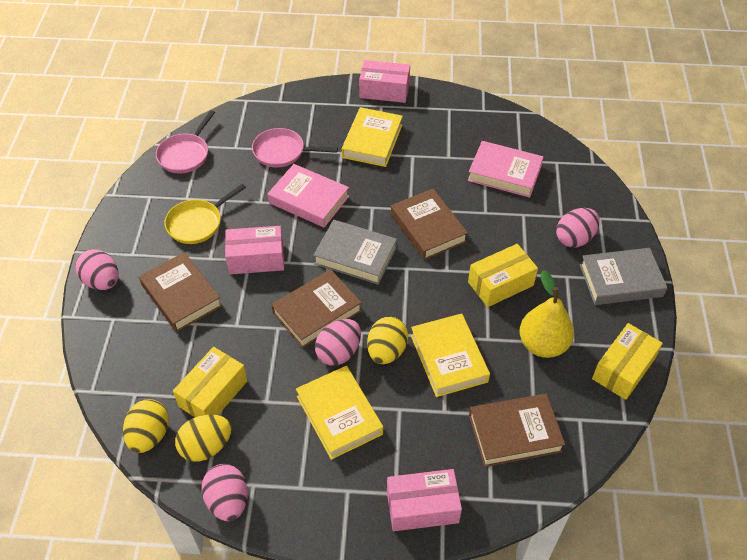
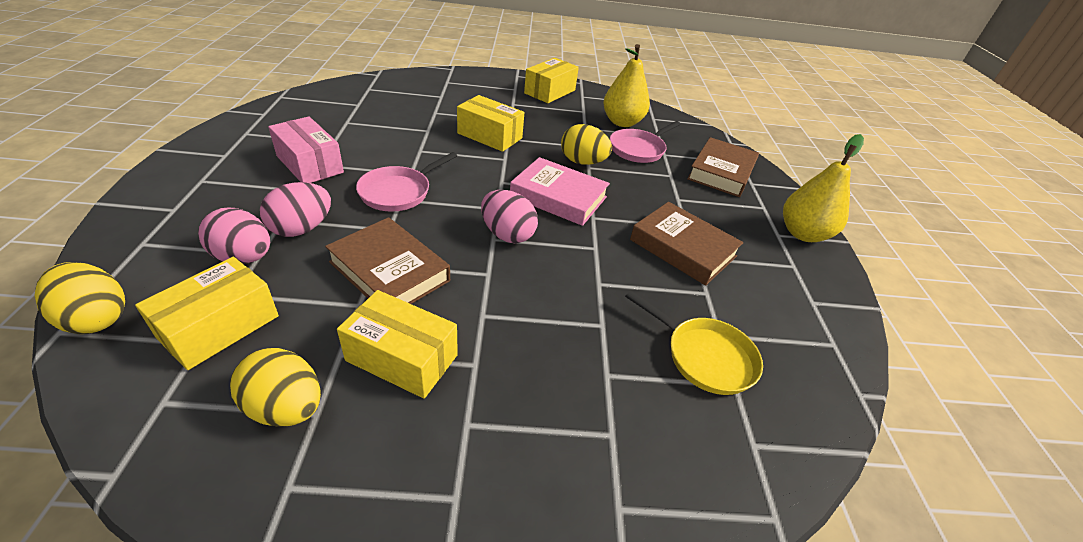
brown book: [139,252,222,332] [271,269,362,348] [391,189,468,260] [469,394,565,467] = 4 -> [325,217,450,304] [630,202,744,286] [687,137,759,197] = 3
grey book: [313,220,397,285] [580,248,667,305] = 2 -> none = 0
pink book: [268,164,349,228] [468,141,543,198] = 2 -> [510,157,610,226] = 1
pink box: [225,226,284,274] [359,60,410,103] [387,469,462,531] = 3 -> [268,116,344,183] = 1
pink egg: [75,249,118,290] [201,464,248,521] [315,319,361,366] [556,208,600,248] = 4 -> [198,208,270,264] [260,182,331,237] [481,190,538,243] = 3
yellow book: [296,366,383,460] [342,107,403,167] [411,313,490,397] = 3 -> none = 0
yellow box: [173,347,247,417] [468,244,538,307] [592,323,663,400] = 3 -> [135,257,279,370] [337,290,458,399] [457,95,524,152] [524,58,579,103] = 4
yellow pear: [519,270,574,358] = 1 -> [603,44,650,127] [783,134,864,242] = 2

